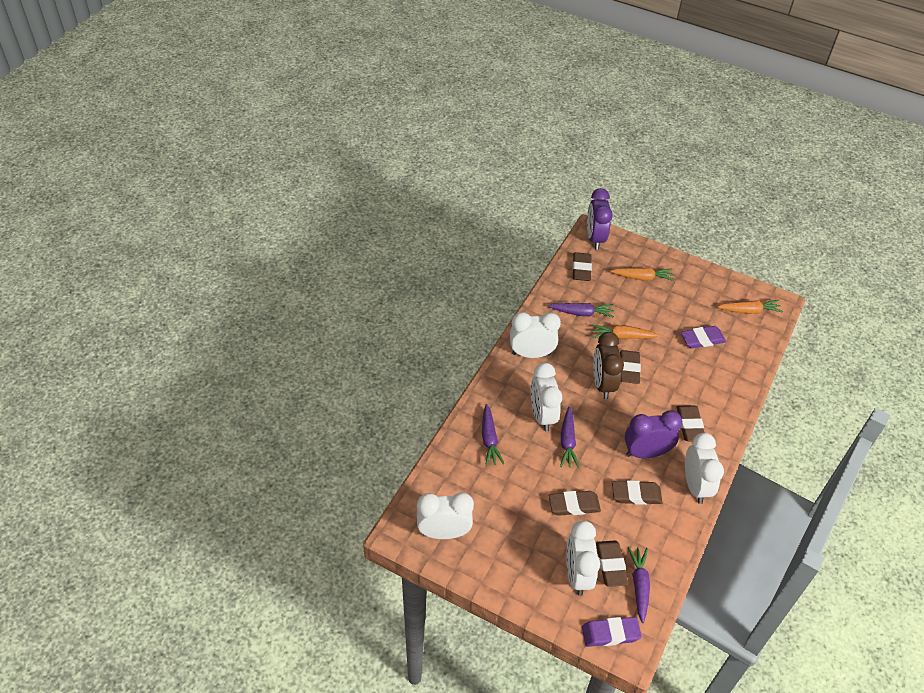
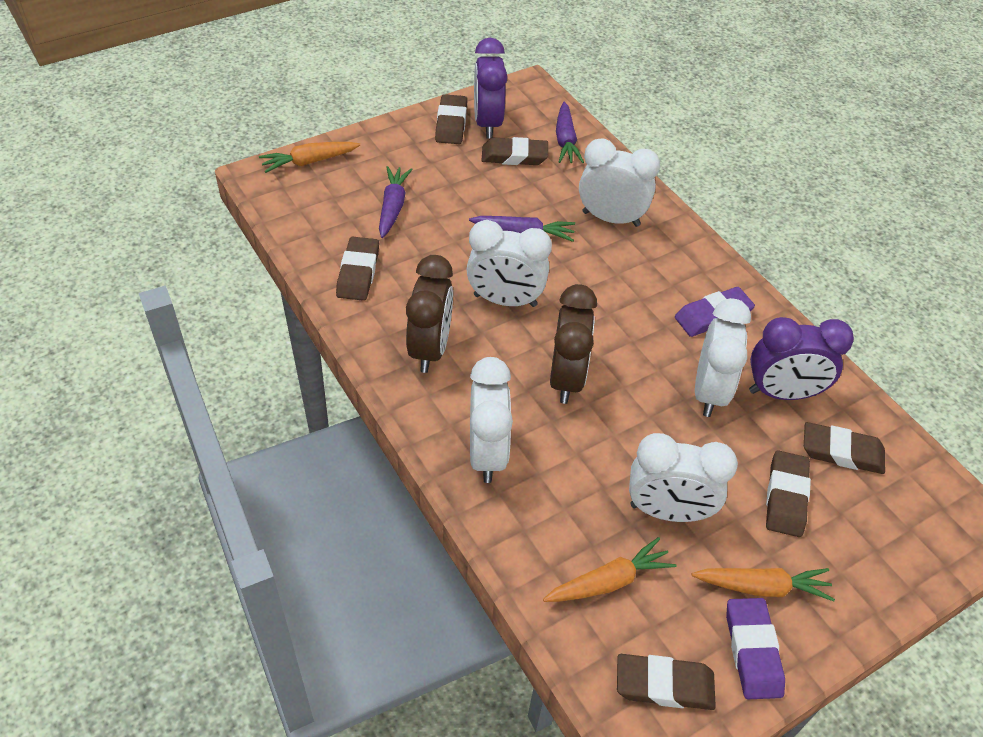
brown clock: [593,332,624,399] = 1 -> [406,255,453,373] [550,284,597,404] = 2
purple carrot: [482,404,504,466] [548,303,614,317] [560,407,579,468] [628,547,650,623] = 4 -> [379,166,413,238] [469,216,575,242] [556,102,584,163] = 3

